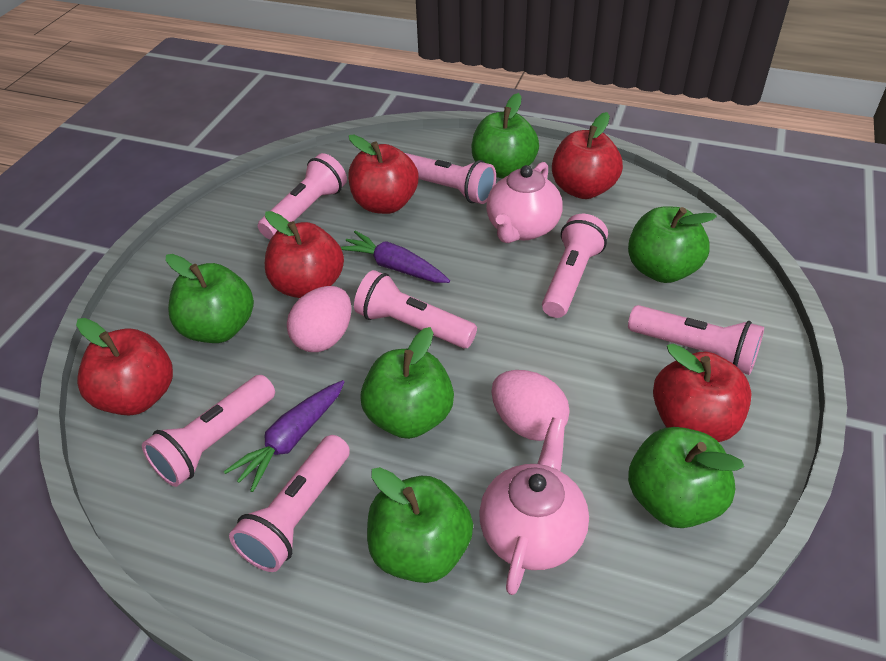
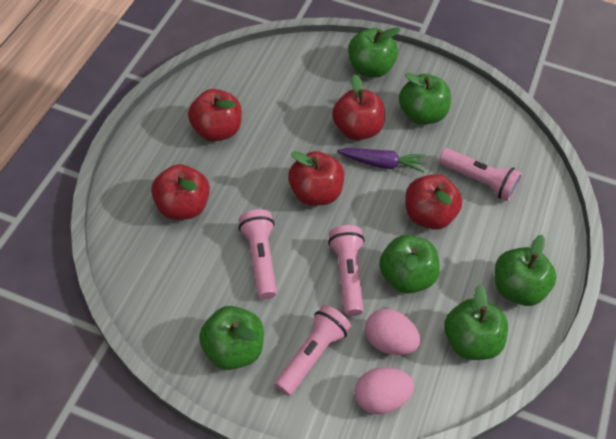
pink flashlight: [142,375,275,487] [229,435,350,572] [258,153,347,239] [354,270,477,349] [405,153,496,204] [542,214,608,318] [628,305,764,375] = 7 -> [239,209,277,299] [275,305,351,396] [328,225,364,316] [439,148,522,201] = 4
pink teapot: [479,418,589,595] [486,162,563,243] = 2 -> none = 0
purple carrot: [224,380,345,492] [341,231,450,283] = 2 -> [337,148,425,173] = 1

